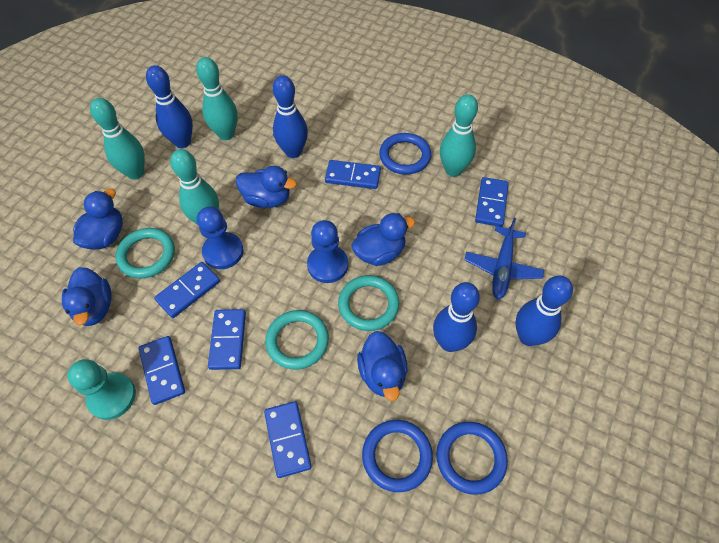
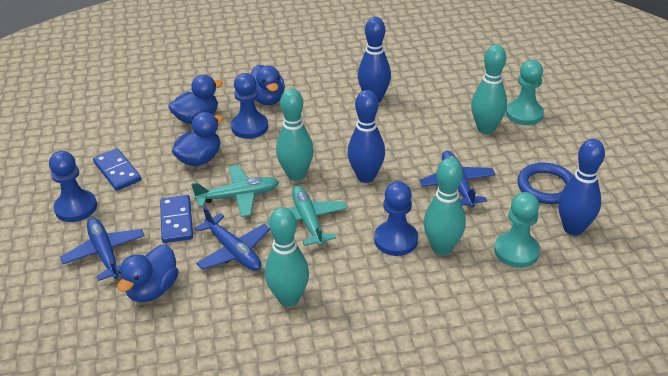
blue bowling pin: [146,65,193,148] [273,75,308,158] [433,282,480,352] [515,276,573,346] = 4 -> [348,90,385,183] [358,17,391,103] [558,139,605,236] = 3
blue domino: [138,336,185,405] [154,262,220,318] [208,309,246,370] [264,401,312,478] [325,160,381,189] [475,177,509,227] = 6 -> [93,148,141,191] [160,195,193,243] = 2
blue duck: [62,267,112,326] [73,189,123,250] [236,166,297,208] [351,213,415,266] [357,331,408,401] = 5 -> [117,245,178,302] [168,75,223,124] [172,112,223,166] [251,65,285,105] = 4
blue pawn: [197,207,244,269] [307,220,348,283] = 2 -> [49,151,97,222] [231,73,268,139] [374,181,418,256] = 3
blue plane: [465,218,544,299] = 1 -> [60,218,145,281] [194,206,270,271] [420,151,496,208] = 3
blue ring: [362,420,433,492] [379,133,431,175] [436,422,508,495] = 3 -> [517,162,573,204] = 1
turquoise pawn: [67,359,136,420] = 1 -> [494,192,540,268] [506,60,544,125] = 2
turquoise plane: none = 0 -> [191,165,279,217] [267,185,347,246] = 2
turquoise ring: [115,228,175,279] [265,310,329,369] [338,275,399,331] = 3 -> none = 0

